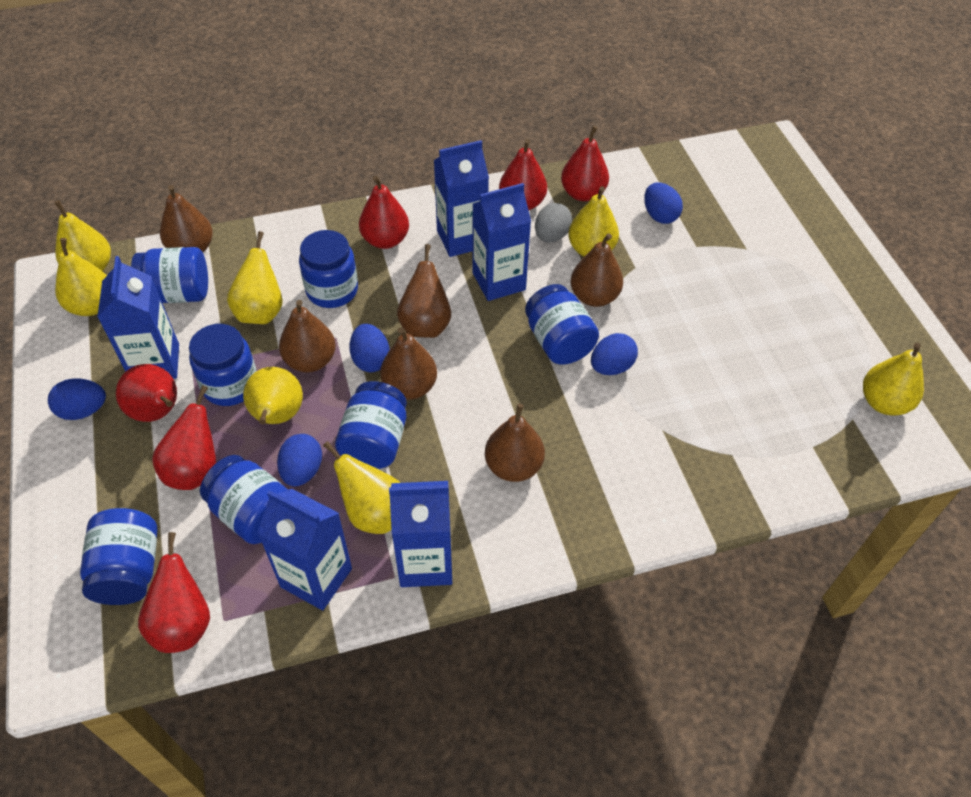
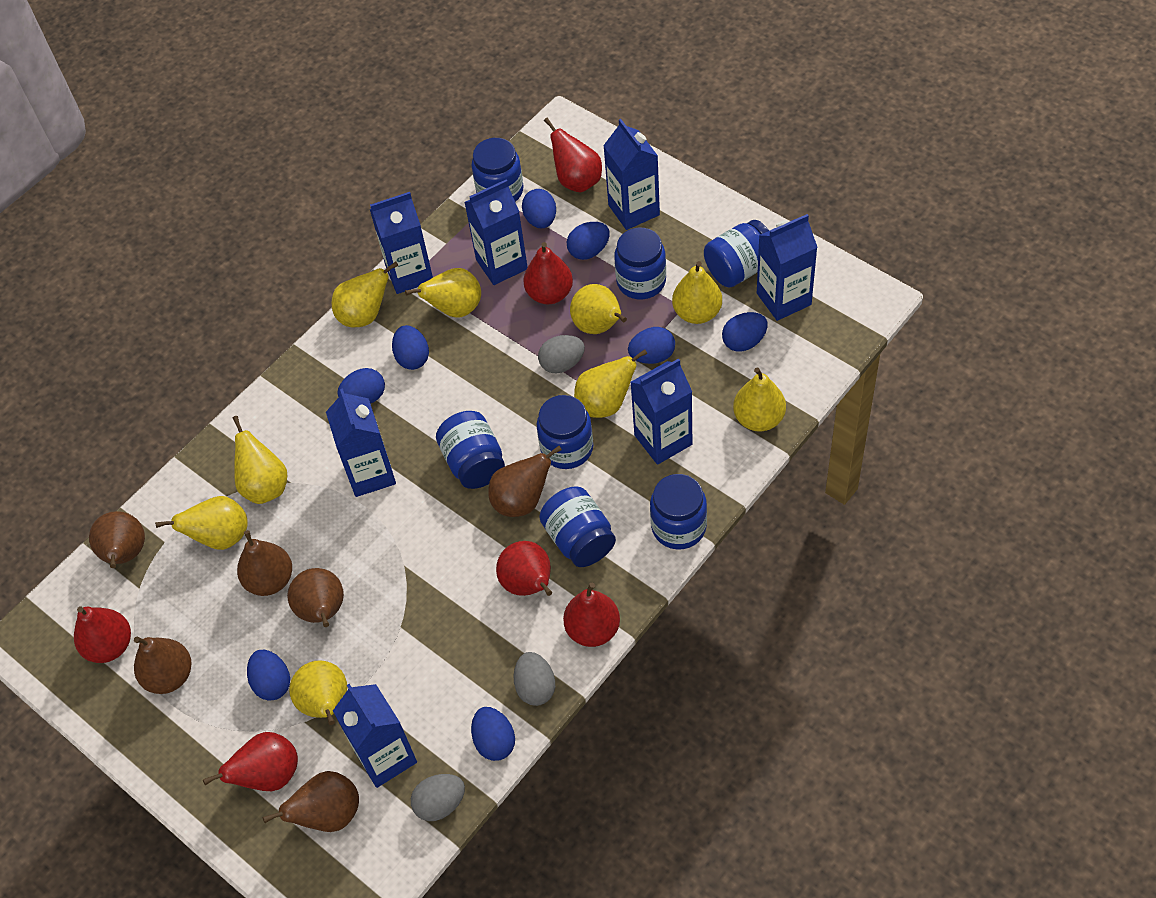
blue carton: [97,256,179,379] [258,489,352,610] [389,481,452,587] [434,140,489,257] [473,183,531,301] = 5 -> [326,388,396,497] [333,684,417,788] [370,192,433,294] [464,179,528,285] [603,119,660,230] [630,358,692,465] [757,214,818,321] = 7
blue egg: [48,379,106,420] [277,434,322,486] [349,324,390,372] [591,333,638,375] [644,183,683,224] = 5 -> [247,650,290,701] [337,368,385,404] [392,325,429,370] [471,707,515,761] [522,189,556,228] [567,222,610,260] [628,327,675,364] [722,312,768,352] = 8
grey egg: [535,203,572,243] = 1 -> [411,774,465,821] [514,652,555,706] [538,335,585,373] = 3
yellow pear: [54,200,111,271] [55,238,107,316] [227,231,282,324] [243,367,303,425] [323,441,400,534] [568,186,619,256] [863,343,924,416] = 7 -> [155,496,248,550] [233,416,287,504] [289,660,347,725] [332,262,398,327] [405,268,481,318] [570,284,627,334] [574,349,648,418] [672,261,722,324] [733,368,786,432] = 9

